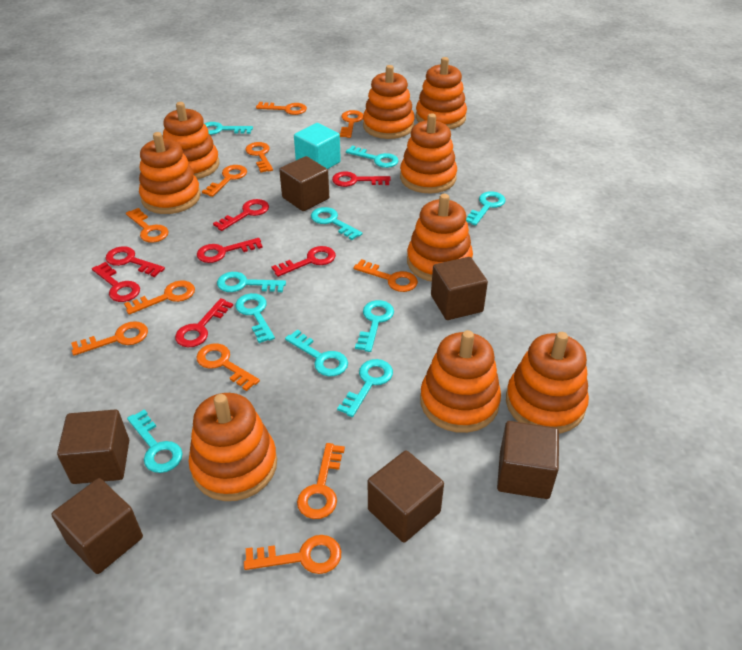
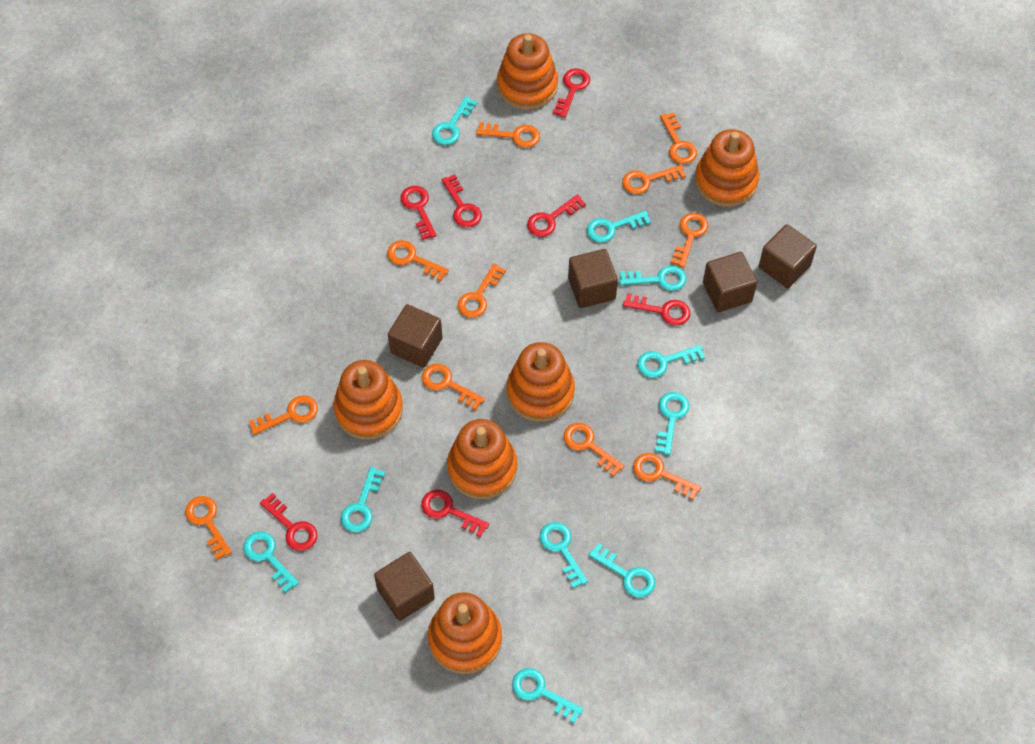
brown cube: [51,478,143,574] [57,409,129,484] [279,156,329,211] [368,450,444,543] [431,257,488,320] [497,421,559,499] = 6 -> [374,552,435,621] [388,304,442,368] [568,249,618,308] [703,252,757,312] [759,224,817,288] = 5
orange stacking toy: [139,132,201,214] [163,102,220,179] [188,393,277,501] [363,65,415,139] [400,113,457,193] [407,194,473,282] [416,57,467,129] [420,330,501,433] [506,332,589,434] = 9 -> [334,360,403,440] [428,592,502,674] [447,419,517,499] [497,33,558,110] [507,342,575,422] [695,129,759,207] = 6
turquoise cube: [294,123,341,169] = 1 -> none = 0

